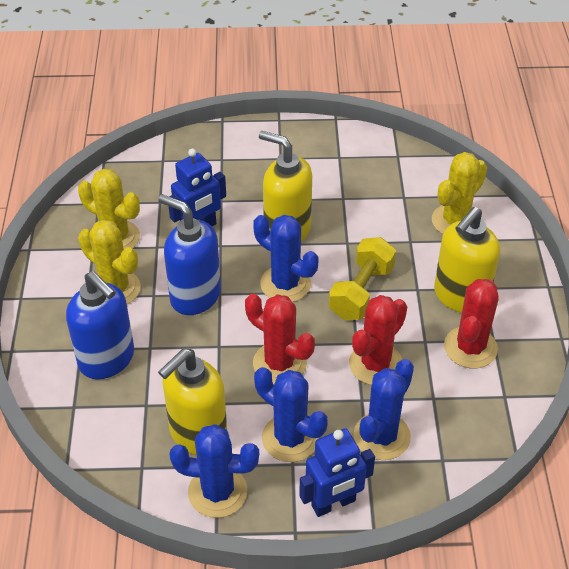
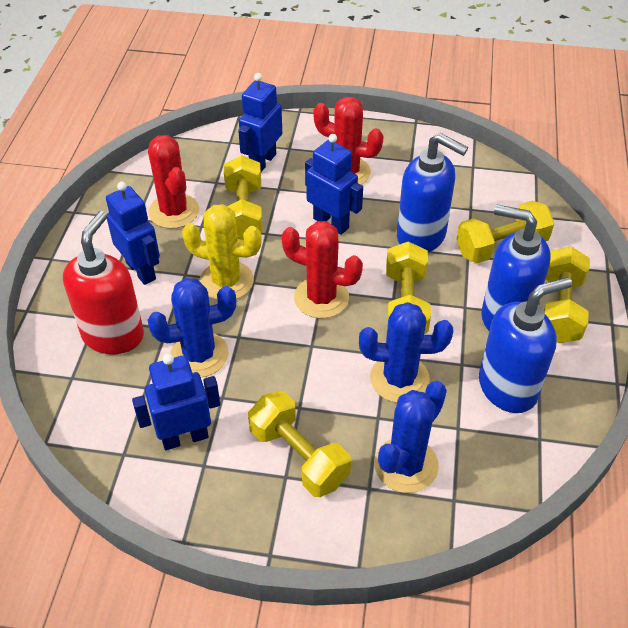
blue cactus: [169,424,259,518] [253,215,318,302] [254,367,328,462] [354,359,414,460] = 4 -> [148,278,236,377] [359,302,453,403] [374,381,447,493] = 3
blue robot: [169,149,226,226] [299,428,375,517] = 2 -> [106,181,160,285] [132,354,220,450] [238,73,282,172] [305,134,363,235] = 4
blue soap dispenser: [66,271,134,379] [158,194,221,315] = 2 -> [397,133,468,252] [479,277,572,413] [481,205,551,330] = 3
red soap dispenser: none = 0 -> [63,211,144,354] = 1
yellow cactus: [78,169,140,249] [78,220,141,304] [432,152,487,234] = 3 -> [182,204,262,300] = 1
yellow dumbbell: [329,237,396,320] = 1 -> [224,155,263,240] [248,391,351,497] [386,241,431,334] [456,201,555,263] [544,246,590,343] = 5
yellow soap dispenser: [158,349,227,455] [259,131,312,242] [434,207,500,313] = 3 -> none = 0

